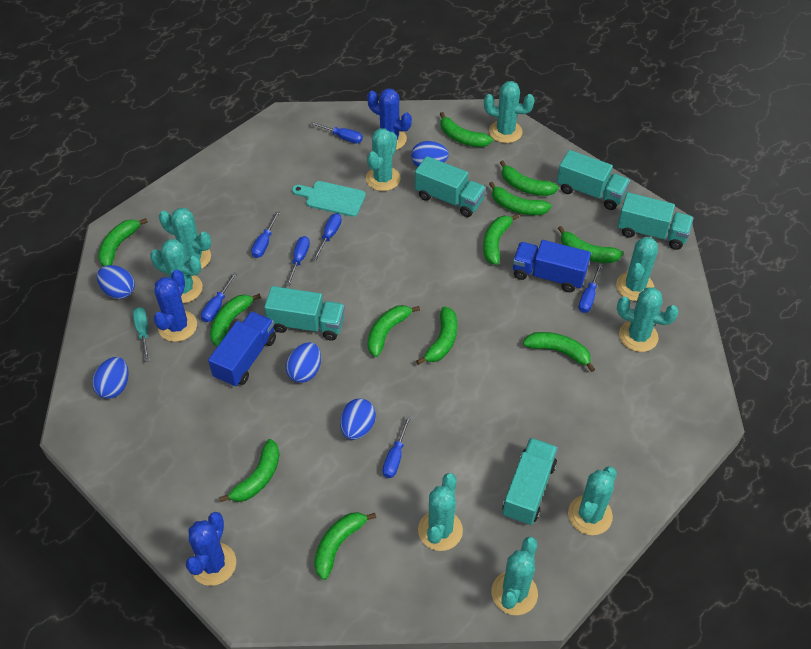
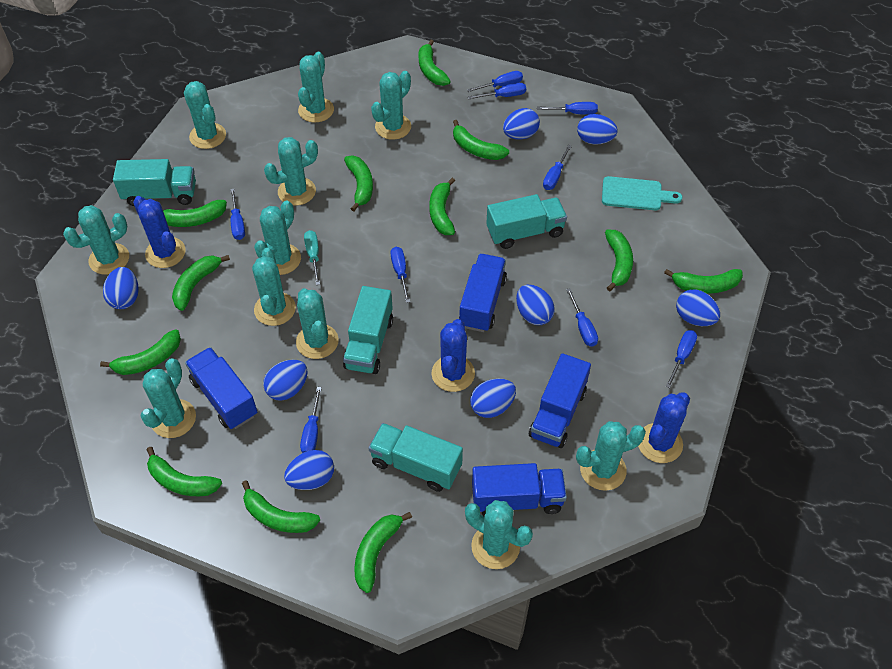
blue egg: [92,357,128,399] [97,265,135,299] [286,342,321,383] [340,399,376,440] [411,141,449,167] = 5 -> [103,267,139,309] [263,360,308,401] [284,450,334,490] [470,379,516,418] [503,108,540,140] [516,285,555,325] [577,114,618,145] [676,290,720,326] = 8
blue screwdriver: [201,272,237,322] [251,211,280,258] [286,236,310,286] [310,122,363,144] [313,213,342,260] [383,415,411,478] [579,263,603,313] = 7 -> [230,189,245,240] [300,387,322,453] [390,247,410,303] [467,71,523,92] [468,83,526,99] [537,102,598,115] [543,145,572,190] [566,288,598,347] [665,330,697,388] = 9
blue truck: [208,311,276,387] [513,240,591,292] = 2 -> [185,347,257,429] [459,254,507,332] [472,463,567,517] [529,353,591,448] = 4
turquoise cactus: [150,239,203,303] [159,208,211,268] [366,128,401,191] [418,473,463,551] [484,81,535,143] [491,536,538,615] [568,467,617,535] [616,237,658,301] [617,287,679,352] = 9 -> [63,205,129,275] [140,358,196,438] [184,81,226,149] [252,248,296,326] [254,201,301,275] [264,137,318,206] [296,288,339,359] [298,52,334,123] [371,71,411,140] [465,500,533,569] [576,421,646,491] = 11
turquoise truck: [264,286,345,341] [415,156,486,217] [502,438,558,525] [557,150,630,210] [617,192,694,250] = 5 -> [113,159,196,206] [343,286,393,374] [369,423,463,492] [486,194,567,249] = 4

